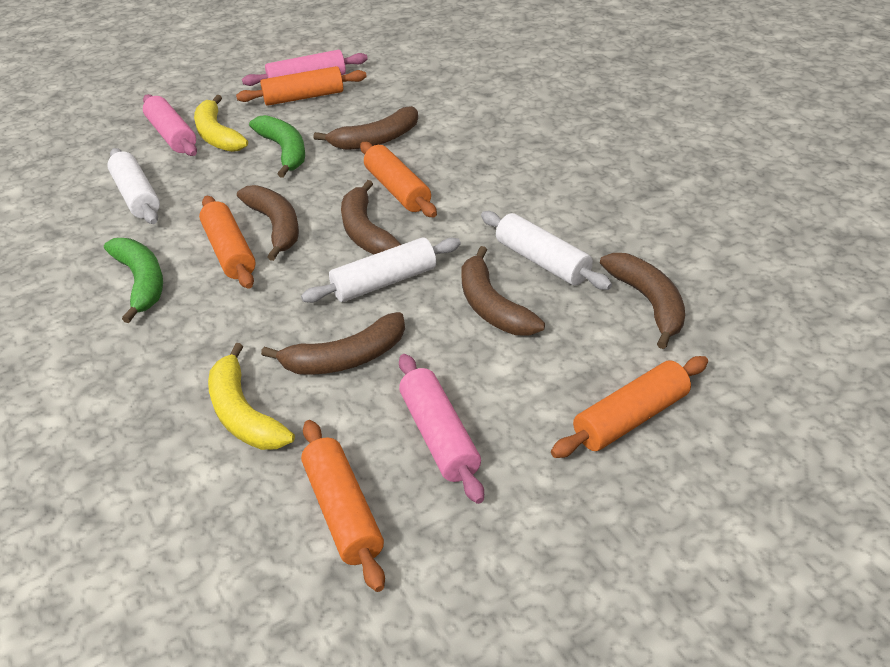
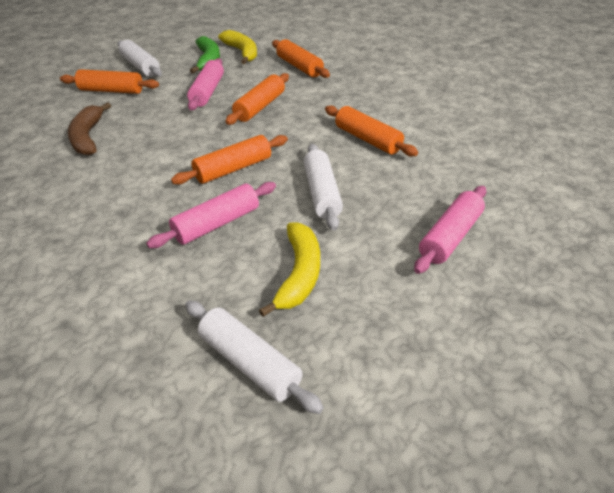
brown banana: [237,185,299,261] [261,312,405,375] [313,106,418,150] [341,180,401,254] [461,246,545,336] [600,253,685,349] = 6 -> [68,102,111,156] = 1
green banana: [104,238,163,323] [249,115,305,178] = 2 -> [190,36,220,74] = 1

